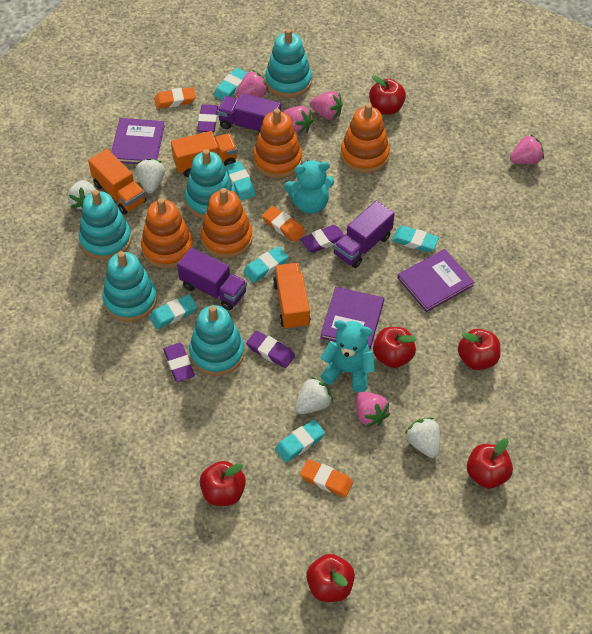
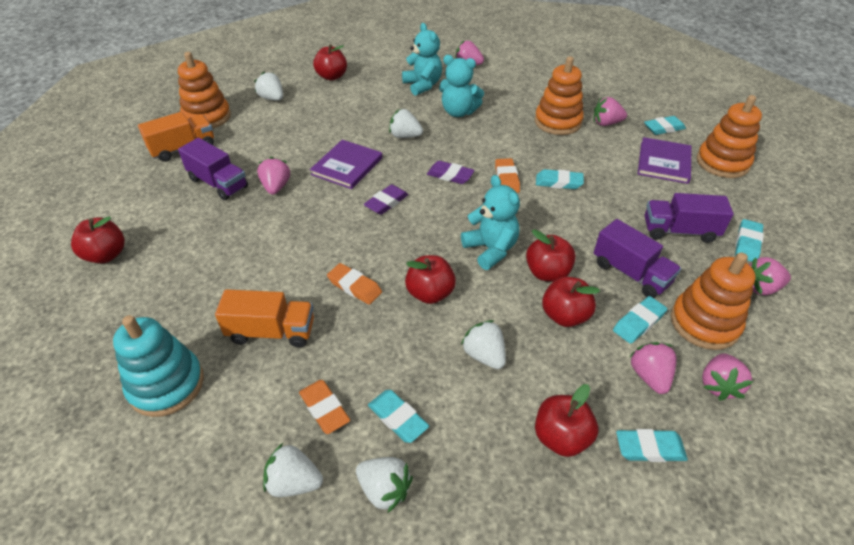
orange truck: [88,149,146,214] [171,131,237,177] [273,263,311,330] = 3 -> [138,112,214,162] [215,289,314,348] = 2
pink strawberry: [236,70,268,99] [283,106,314,134] [310,91,343,120] [356,392,390,427] [510,134,544,164] = 5 -> [257,157,290,195] [455,40,484,65] [594,97,627,126] [629,342,677,394] [702,353,753,401] [750,257,791,295] = 6
purple book: [111,118,165,164] [320,287,384,349] [397,249,474,312] = 3 -> [310,140,382,189] [638,137,692,184] = 2
purple eraser: [163,343,195,382] [197,104,218,132] [246,331,295,368] [300,225,344,253] = 4 -> [364,184,409,215] [427,161,475,184] = 2
turquoise stacking toy: [79,190,132,260] [102,251,157,322] [185,149,235,219] [189,305,245,376] [265,29,312,98] = 5 -> [113,315,204,417] = 1
turquoise teddy bear: [284,160,334,214] [320,320,375,392] = 2 -> [402,23,442,96] [439,55,484,117] [461,175,520,270] = 3
white strawberry: [68,180,96,210] [135,158,165,193] [295,377,333,414] [405,417,440,458] = 4 -> [254,72,283,101] [263,443,323,497] [356,457,413,512] [389,109,423,138] [461,320,506,369] = 5

